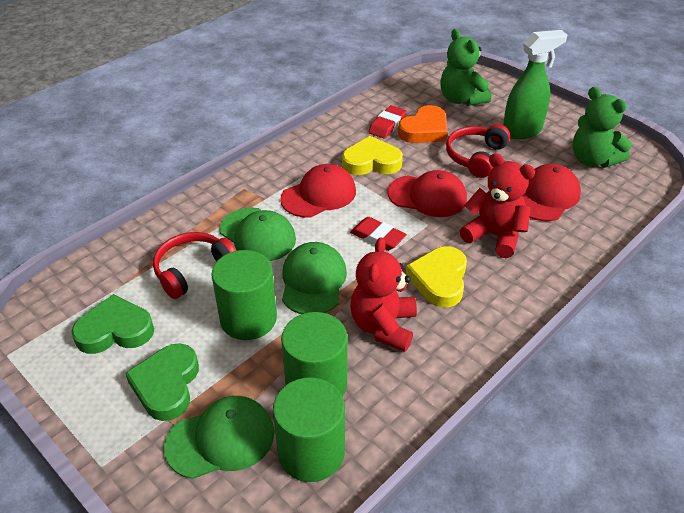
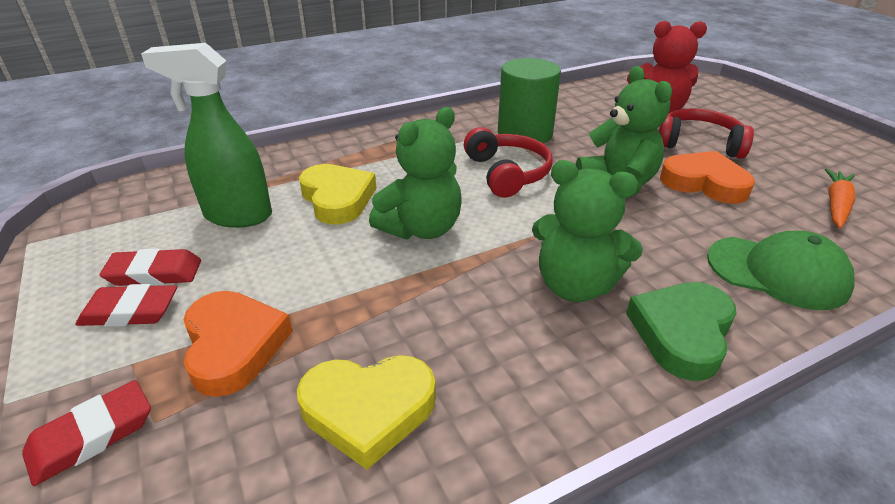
green cap: [164,396,274,479] [219,207,296,261] [282,242,347,314] = 3 -> [707,231,855,310] = 1
green cylinder: [211,250,277,340] [273,377,345,482] [281,312,348,396] = 3 -> [498,58,561,144] = 1
green heart: [72,294,154,354] [125,343,199,421] = 2 -> [626,282,737,381] = 1
green teddy bear: [440,29,491,106] [572,87,632,167] = 2 -> [369,107,462,239] [532,160,643,302] [576,66,672,199] = 3
orange carrot: none = 0 -> [825,168,855,228] = 1
orange heart: [398,105,447,143] = 1 -> [183,291,293,397] [660,151,755,204] = 2
red cap: [280,164,356,217] [388,170,467,217] [522,164,581,221] = 3 -> none = 0
red eraser: [350,217,407,251] [369,105,407,139] = 2 -> [22,380,151,486] [75,284,177,327] [100,249,201,286] = 3
red teddy bear: [350,237,417,352] [460,153,535,258] = 2 -> [627,21,707,114] = 1

